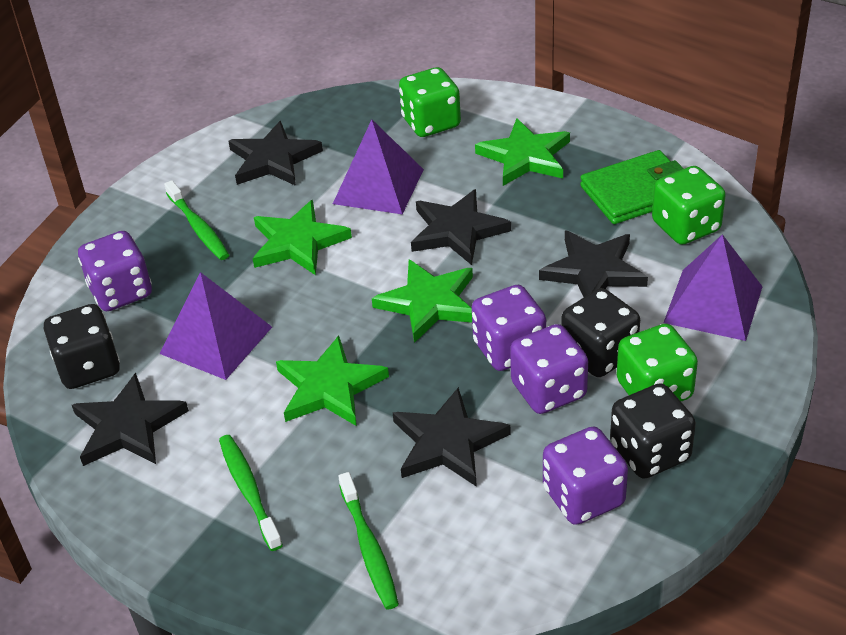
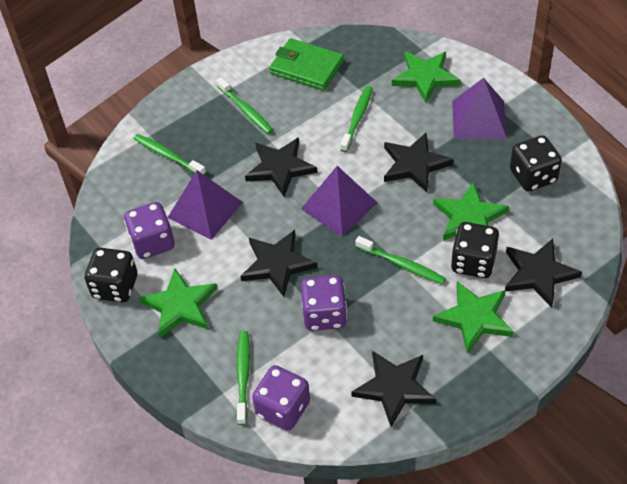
green dice: [399,67,461,137] [617,324,698,401] [652,166,726,245] = 3 -> none = 0
green toothbrush: [164,180,229,260] [219,435,283,551] [338,472,399,610] = 3 -> [134,134,206,175] [216,77,273,134] [236,331,250,425] [340,86,373,152] [355,236,446,285] = 5
purple dice: [78,231,152,311] [472,285,546,371] [510,324,588,414] [543,426,628,525] = 4 -> [124,202,175,259] [252,365,310,431] [301,275,347,331] = 3

